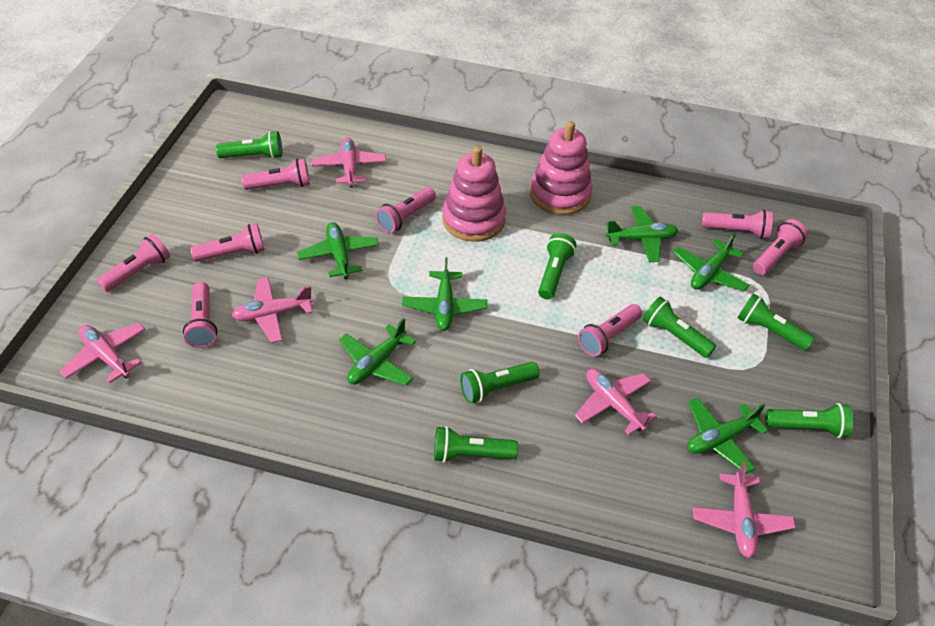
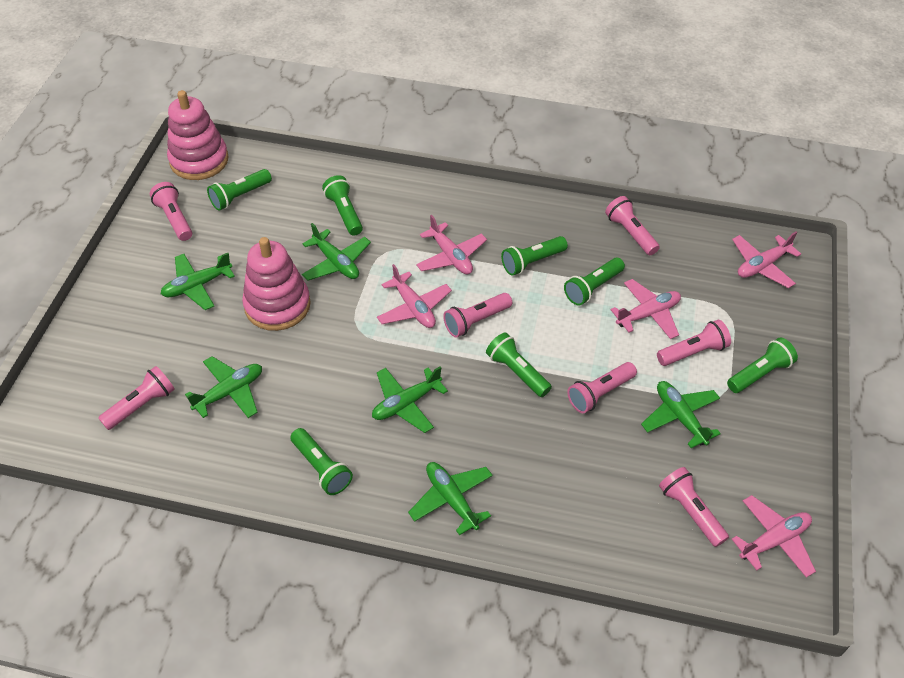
pink flashlight: [97,234,170,292] [183,282,217,348] [190,224,265,262] [242,158,310,190] [376,187,436,233] [578,304,642,356] [702,210,773,239] [753,219,808,275] = 8 -> [98,366,175,430] [150,182,192,241] [443,293,512,338] [567,362,637,413] [605,196,660,255] [657,320,731,366] [659,467,729,547] = 7

